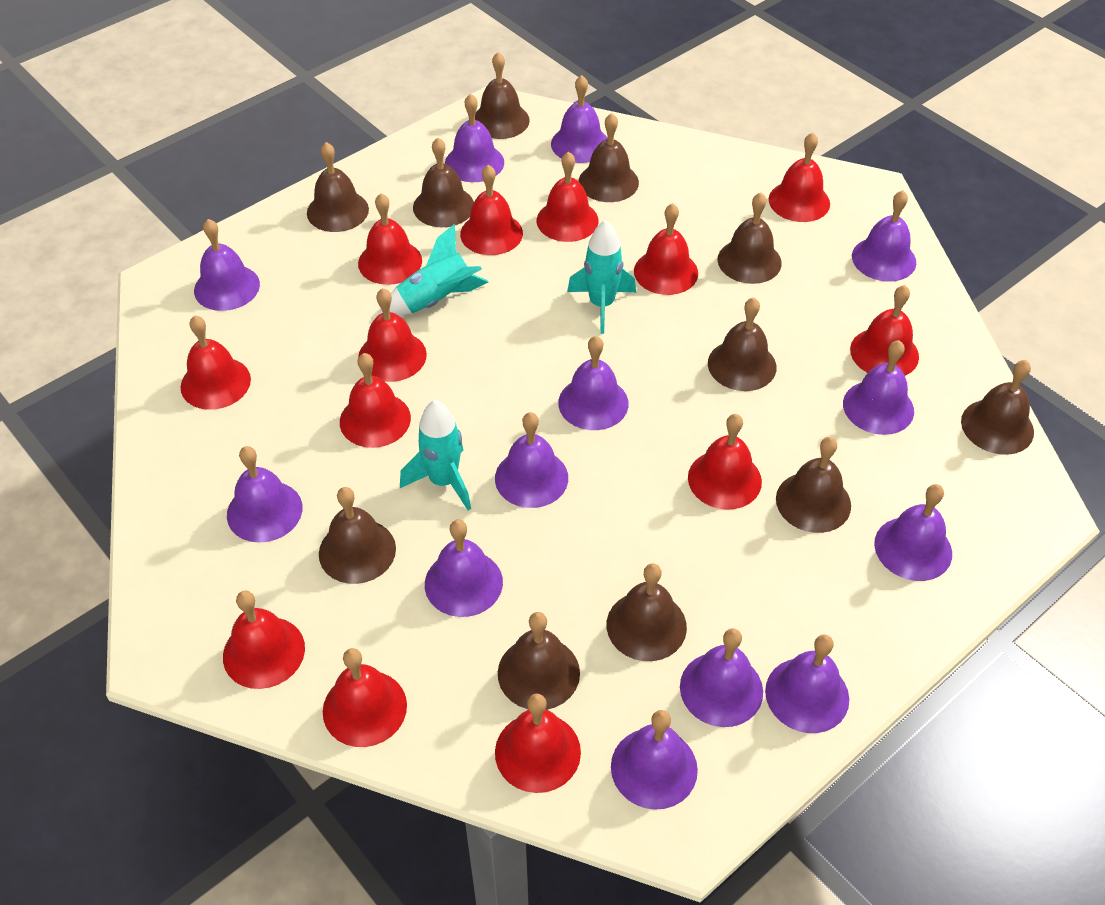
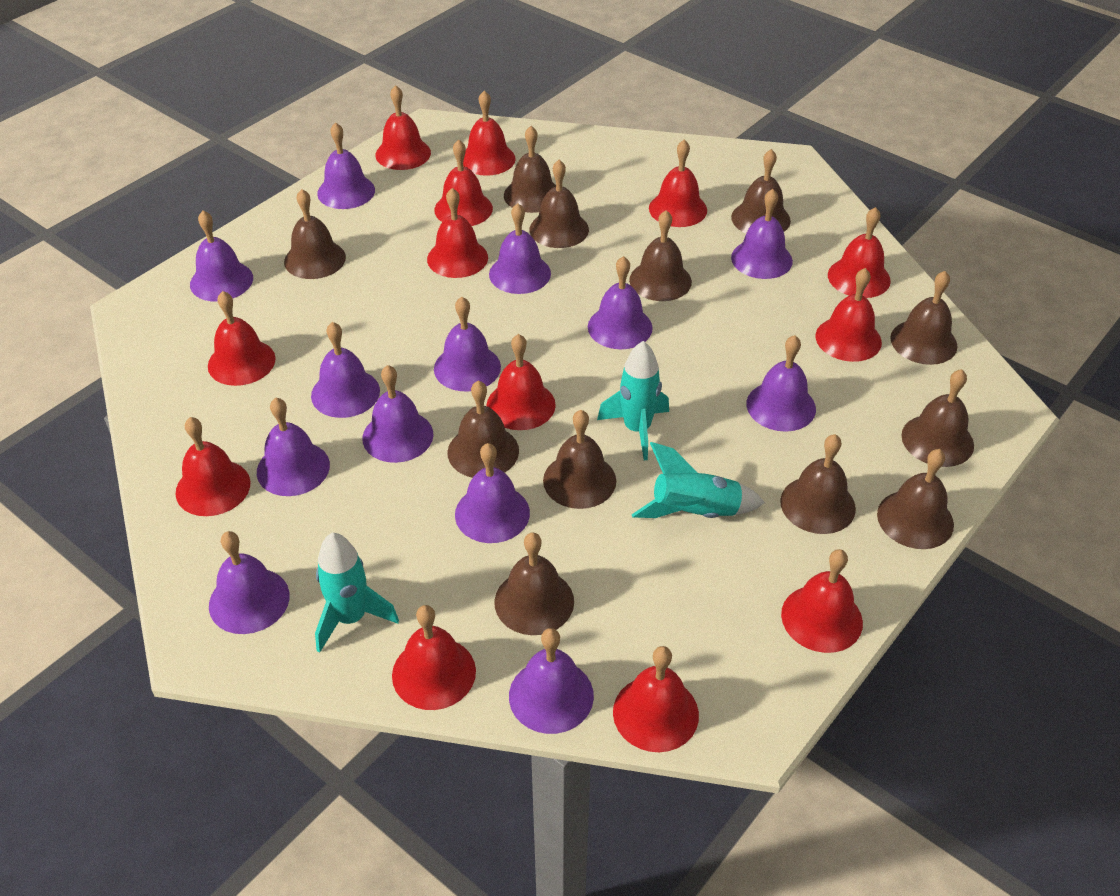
brown bell: [307,142,369,232] [319,487,396,584] [413,138,474,227] [475,52,530,139] [498,612,580,710] [579,113,639,202] [607,563,687,661] [708,297,776,391] [717,192,782,284] [776,437,851,533] [961,360,1034,455] = 11 -> [284,189,346,279] [448,380,519,478] [494,532,574,635] [504,126,556,213] [530,160,589,248] [543,410,616,509] [629,210,692,301] [731,149,791,233] [780,434,856,534] [877,449,954,549] [890,271,957,365] [901,369,974,467] = 12

